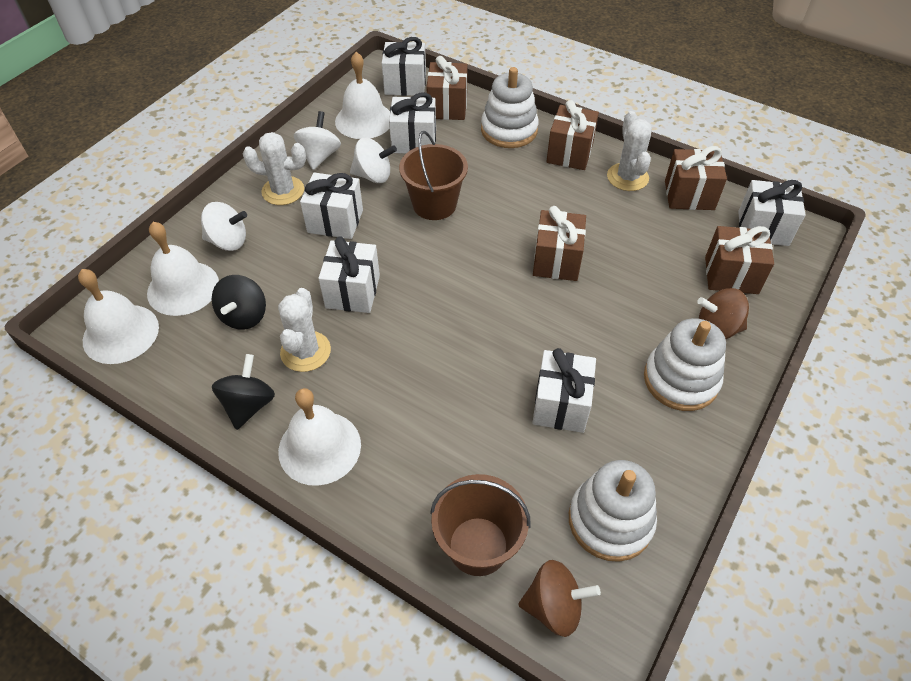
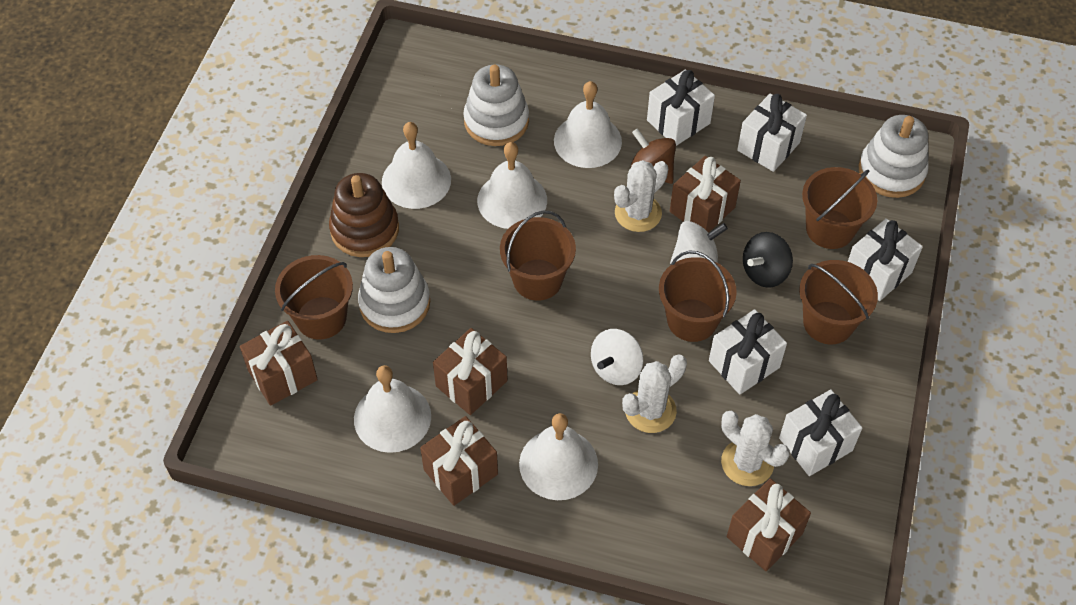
black spinning top: [212,275,266,330] [212,354,275,430] = 2 -> [743,232,793,288] = 1
brown bucket: [399,131,468,220] [430,474,530,576] = 2 -> [275,255,353,339] [500,210,576,301] [659,250,737,342] [799,260,878,344] [802,167,877,249] = 5
brown spinning top: [518,560,601,637] [697,288,749,339] = 2 -> [630,128,676,184] = 1
brown stacking toy: none = 0 -> [329,173,399,257] = 1
white bell: [78,269,159,364] [147,222,219,316] [278,388,361,486] [335,52,390,139] = 4 -> [354,365,431,453] [382,122,451,209] [477,142,547,229] [519,413,598,500] [554,81,622,168] = 5
white gift: [300,173,363,239] [318,236,380,313] [382,37,426,96] [389,93,436,154] [532,348,596,433] [738,180,806,246] = 6 -> [647,70,715,146] [709,309,787,395] [737,94,807,172] [779,390,862,476] [848,218,923,301] = 5
white spinning top: [201,202,247,251] [294,111,341,170] [350,138,397,183] = 3 -> [591,329,643,385] [670,221,728,264] = 2

